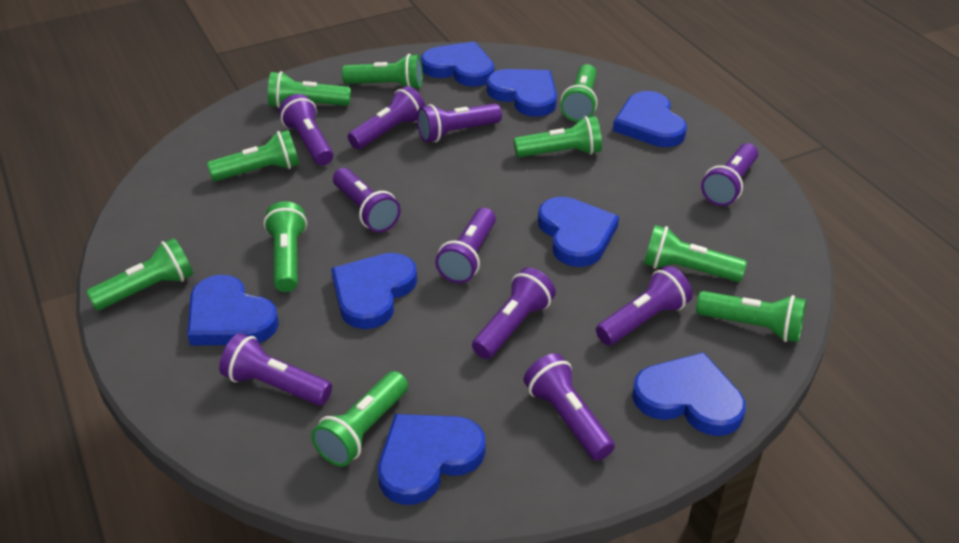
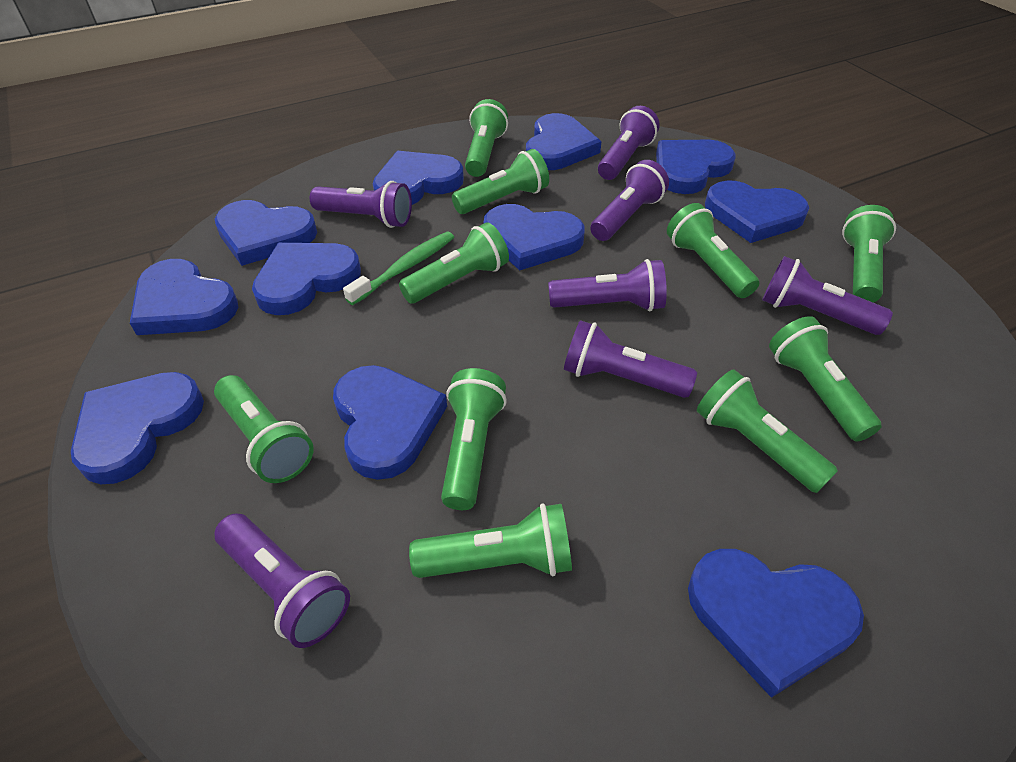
blue heart: [187,275,279,345] [331,253,417,329] [378,414,486,505] [421,41,494,87] [487,69,557,117] [538,197,619,267] [613,91,687,147] [632,352,746,436] = 8 -> [71,372,204,484] [130,259,238,335] [215,200,317,266] [252,243,361,315] [333,365,447,480] [373,151,464,205] [484,204,585,271] [526,113,602,170] [656,140,736,194] [688,549,864,698] [705,180,809,243] = 11
green toothbrush: none = 0 -> [343,231,454,305] = 1
purple flashlight: [219,333,332,406] [279,94,333,165] [333,168,401,232] [348,86,426,149] [417,103,502,142] [435,208,496,283] [472,267,556,359] [524,353,615,461] [596,266,693,345] [701,143,758,206] = 10 -> [214,513,350,648] [310,181,412,228] [548,259,667,311] [564,320,697,398] [590,160,669,241] [598,106,660,180] [762,256,893,335] = 7

